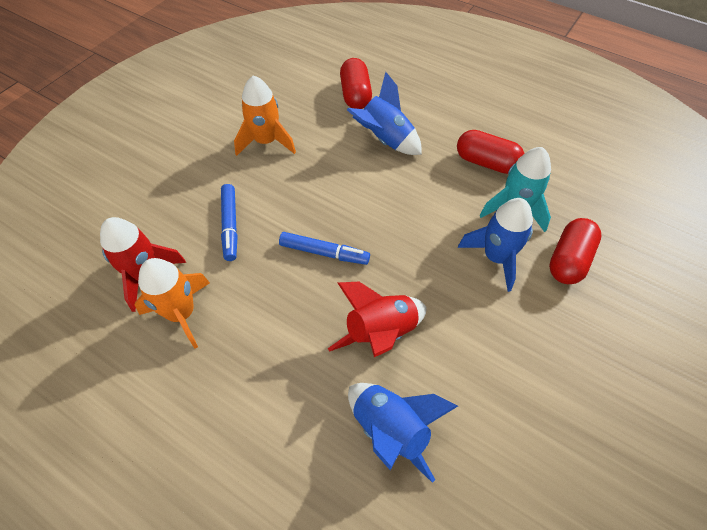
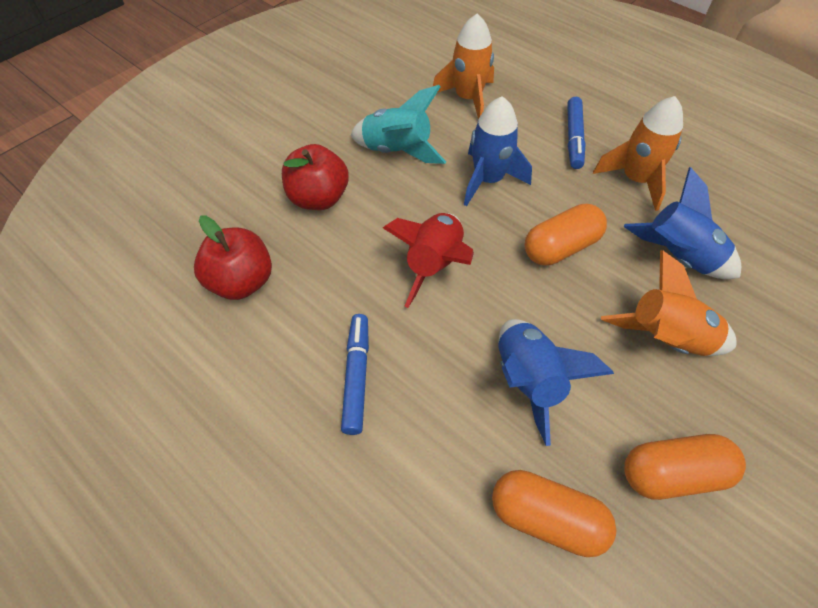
orange capsule: none = 0 -> [492,470,616,557] [524,204,607,266] [624,434,746,500] = 3
orange rocket: [135,258,210,349] [234,75,296,156] = 2 -> [433,14,494,120] [593,96,683,211] [601,250,737,356] = 3
red apple: none = 0 -> [194,215,272,300] [282,144,349,210] = 2
red capsule: [340,58,372,109] [457,130,524,174] [549,218,602,284] = 3 -> none = 0
red rocket: [100,217,186,312] [328,282,427,357] = 2 -> [383,213,474,308] = 1

